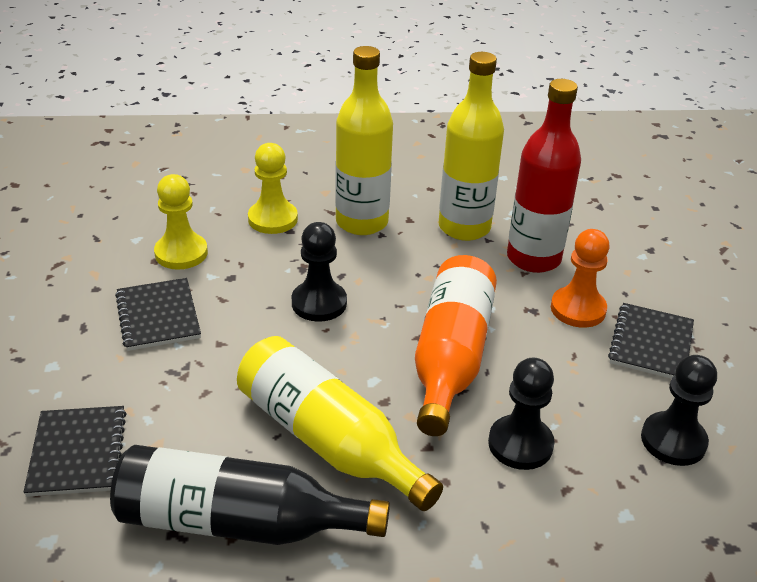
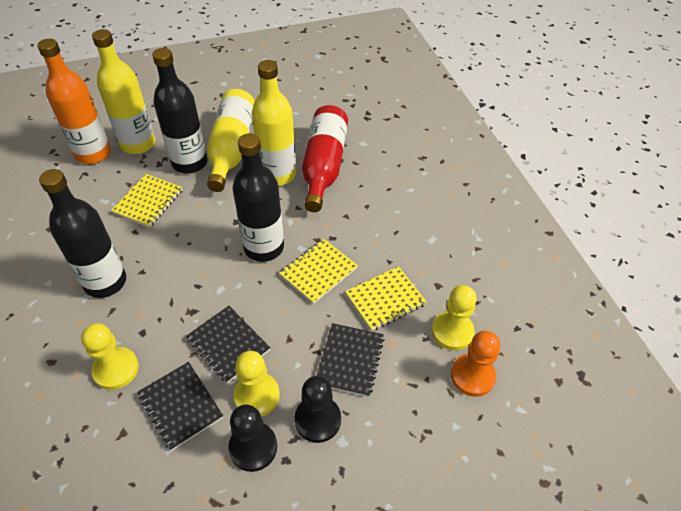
black bottle: [110,445,390,545] = 1 -> [39,169,126,298] [152,48,208,174] [233,134,284,262] = 3
black pawn: [292,222,347,322] [488,358,555,470] [641,355,717,466] = 3 -> [228,404,277,472] [295,376,341,443] = 2
yellow notebook: none = 0 -> [111,174,182,228] [279,239,358,304] [345,266,427,331] = 3
yellow pawn: [154,174,208,270] [248,143,298,234] = 2 -> [81,323,139,390] [234,351,280,417] [432,285,477,350] = 3

